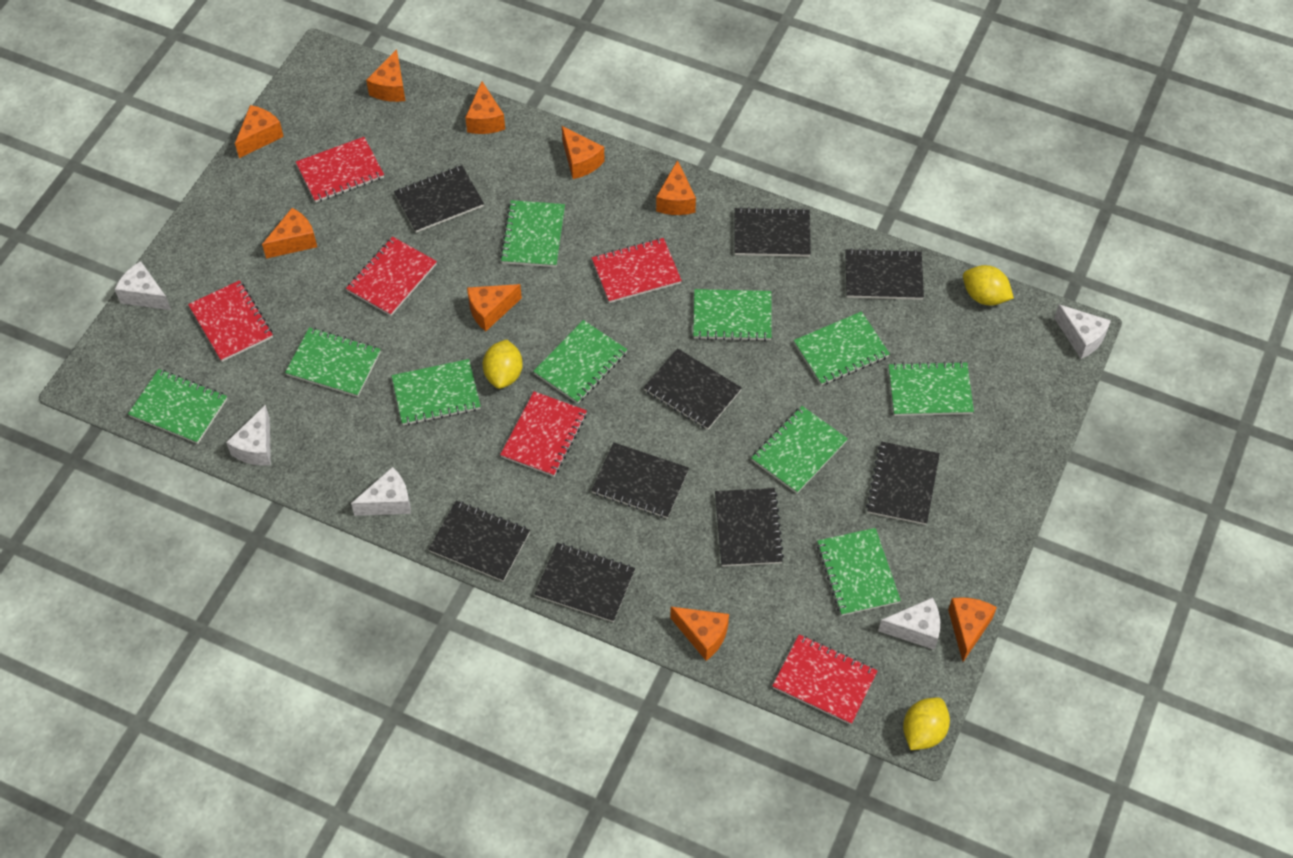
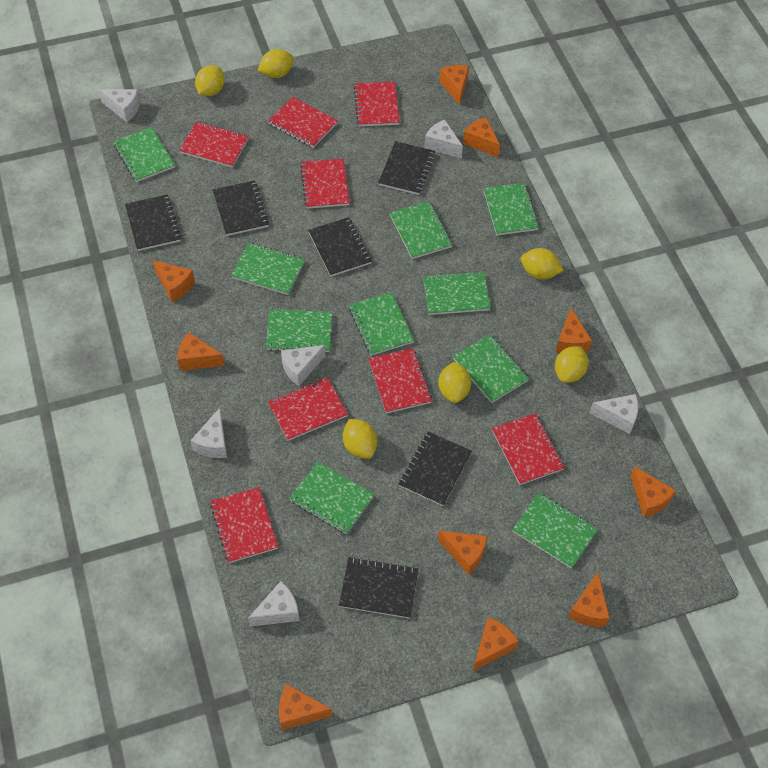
black notebook: [394,165,484,233] [428,501,530,582] [535,543,635,622] [591,442,689,519] [644,348,742,430] [715,488,784,567] [734,207,811,257] [845,248,924,300] [866,442,940,525] = 9 -> [125,194,181,251] [213,180,269,236] [308,217,372,277] [339,557,418,619] [378,141,436,195] [399,431,472,506] = 6
orange cheese: [235,105,284,158] [262,208,317,259] [366,49,406,102] [465,81,505,134] [467,284,522,331] [562,126,605,179] [656,160,696,215] [670,607,729,661] [948,597,997,662] = 9 -> [153,260,195,302] [178,332,224,371] [279,684,332,730] [438,530,487,575] [439,65,469,105] [463,117,500,157] [473,617,519,671] [556,308,592,353] [569,573,610,627] [631,466,676,518] = 10
red notebook: [188,280,273,362] [296,137,384,203] [346,237,437,316] [500,391,587,477] [592,238,682,303] [772,634,877,725] = 6 -> [179,121,249,168] [210,487,278,563] [268,97,338,148] [268,377,348,441] [300,159,350,209] [354,82,400,126] [368,348,432,413] [492,413,565,485] = 8
white cheese: [115,261,171,310] [226,405,271,466] [351,467,411,516] [878,597,940,650] [1054,304,1111,359] = 5 -> [99,89,140,122] [191,408,227,458] [248,581,299,627] [281,345,326,386] [424,120,463,159] [590,394,638,434] = 6
yellow lemon: [483,339,523,389] [903,698,950,750] [963,265,1014,306] = 3 -> [195,65,225,96] [258,49,294,78] [343,419,377,459] [438,362,471,403] [521,248,564,280] [555,346,589,383] = 6

